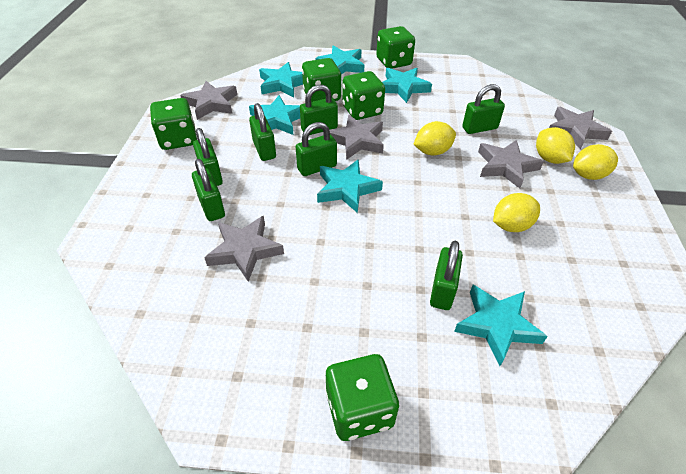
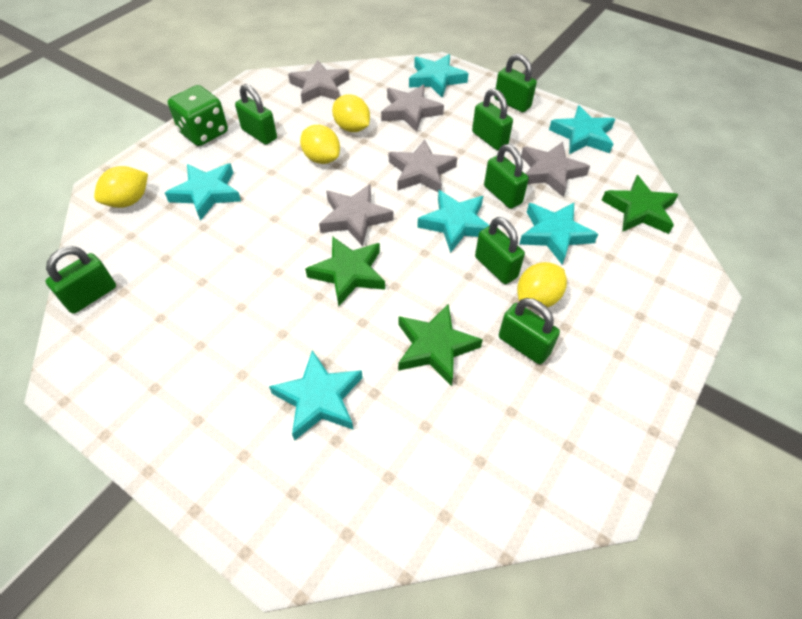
green dice: [150,98,197,150] [302,58,341,102] [326,354,399,441] [342,71,385,120] [376,26,415,69] = 5 -> [168,85,228,146] = 1
green star: none = 0 -> [305,236,385,306] [398,303,483,386] [601,175,679,234] = 3

